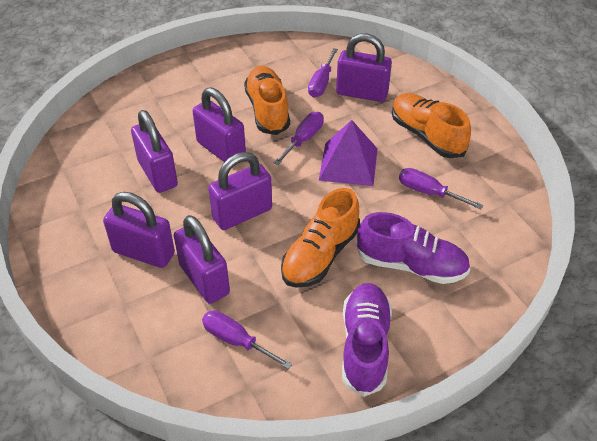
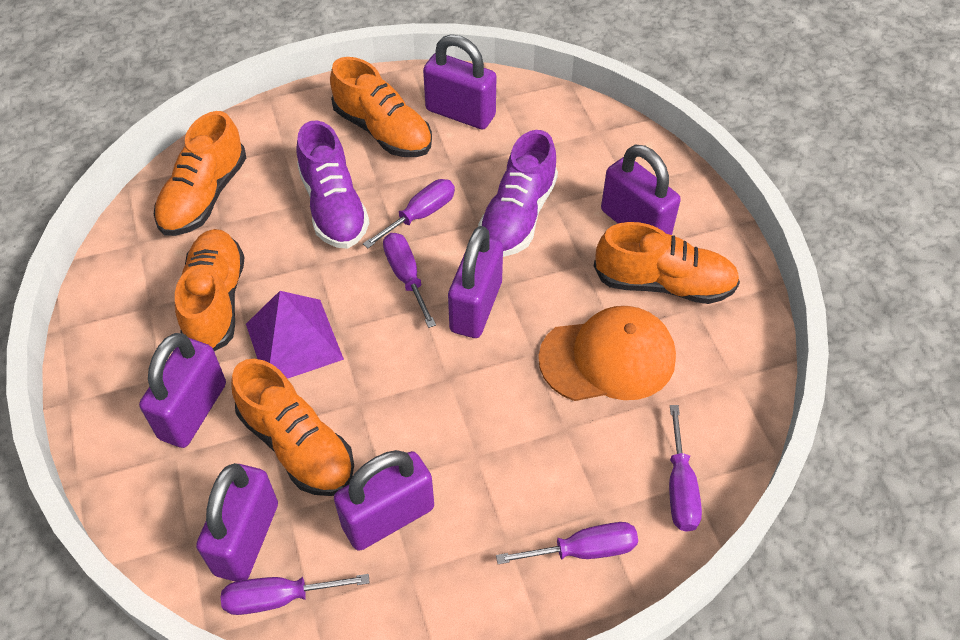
orange cap: none = 0 -> [538,306,676,401] = 1
orange shoe: [244,66,290,135] [281,188,360,288] [392,93,471,158] = 3 -> [154,111,246,236] [175,229,245,351] [231,359,354,496] [330,57,432,157] [594,222,740,304] = 5
purple screwdriver: [202,310,292,369] [274,112,324,165] [308,48,338,98] [399,168,483,209] = 4 -> [221,574,370,615] [363,179,455,248] [383,233,436,328] [496,522,638,564] [669,405,702,532] = 5

